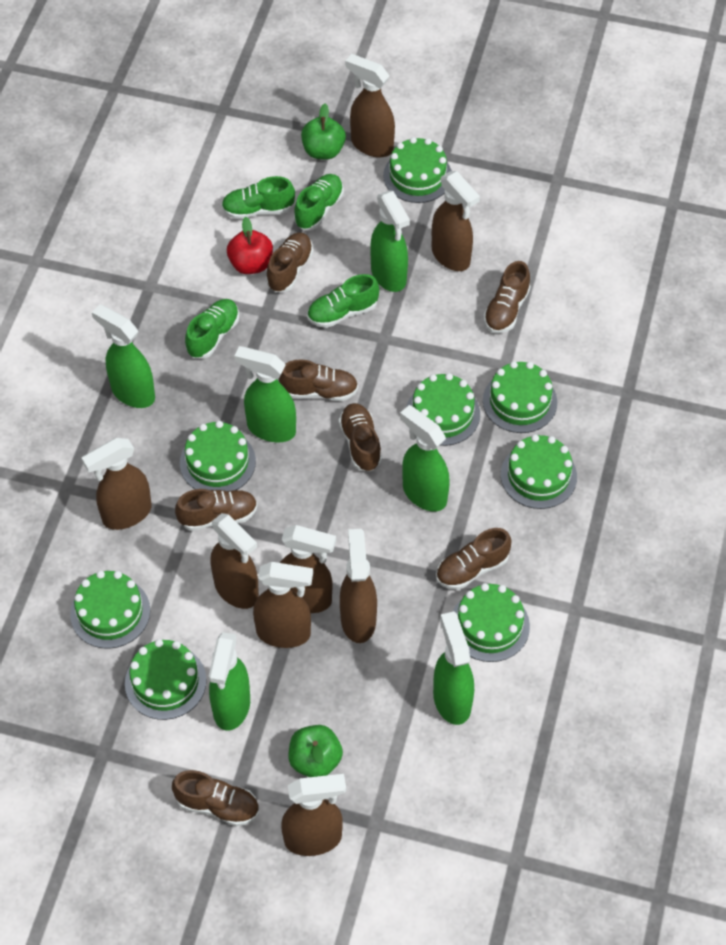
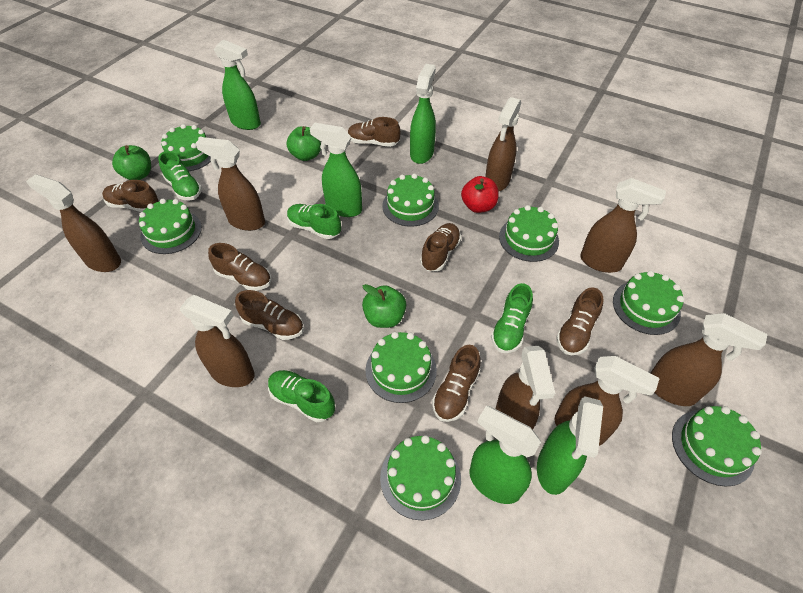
green apple: [288,725,343,777] [301,103,346,160] = 2 -> [112,145,151,180] [286,126,321,161] [362,284,407,328] = 3
green spray bottle: [92,304,155,408] [208,632,250,731] [234,346,296,442] [370,190,410,292] [400,405,450,512] [433,611,474,725] = 6 -> [214,39,261,130] [310,123,362,217] [410,64,436,164] [470,406,541,504] [537,396,603,495] = 5

